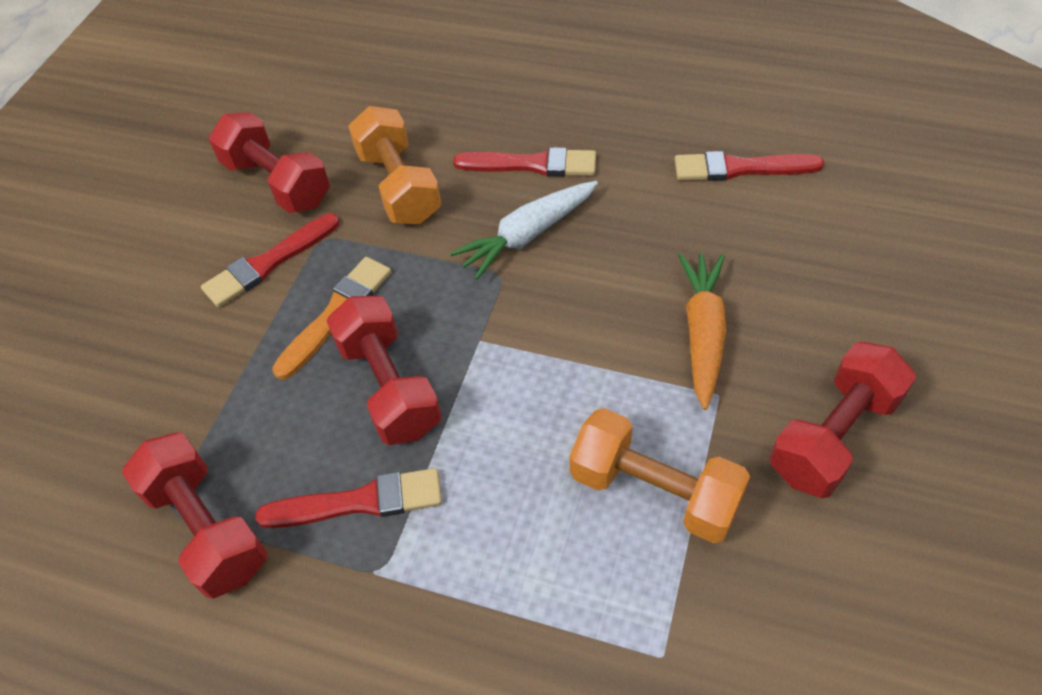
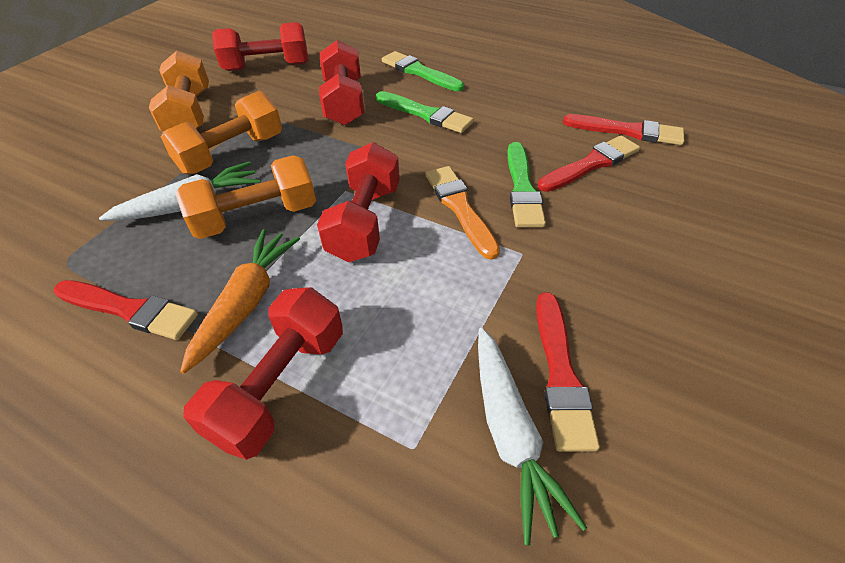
green brush: none = 0 -> [376,91,474,133] [382,51,464,92] [507,142,546,227] = 3
orange dumbbell: [348,106,441,224] [569,408,750,543] = 2 -> [149,51,209,131] [161,91,282,174] [175,155,316,239] = 3
white carrot: [450,181,598,280] = 1 -> [99,161,260,221] [478,327,587,545] = 2

